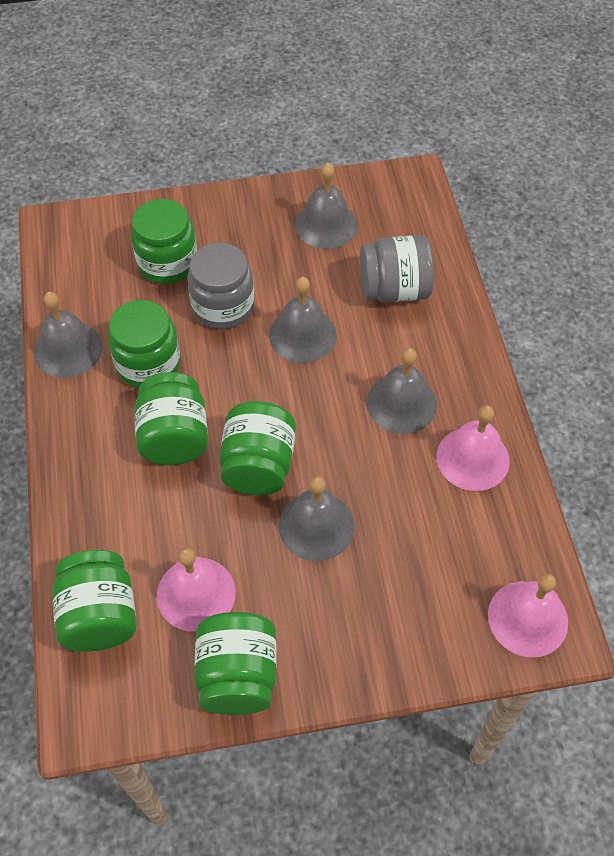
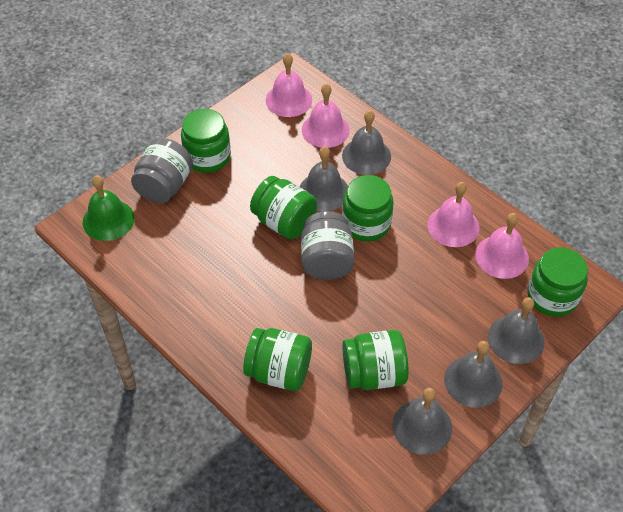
green bell: none = 0 -> [82,175,135,241] = 1
pink bell: [157,547,236,632] [436,405,510,491] [488,573,568,657] = 3 -> [266,53,312,117] [302,83,350,148] [427,182,479,247] [475,213,529,279] = 4

